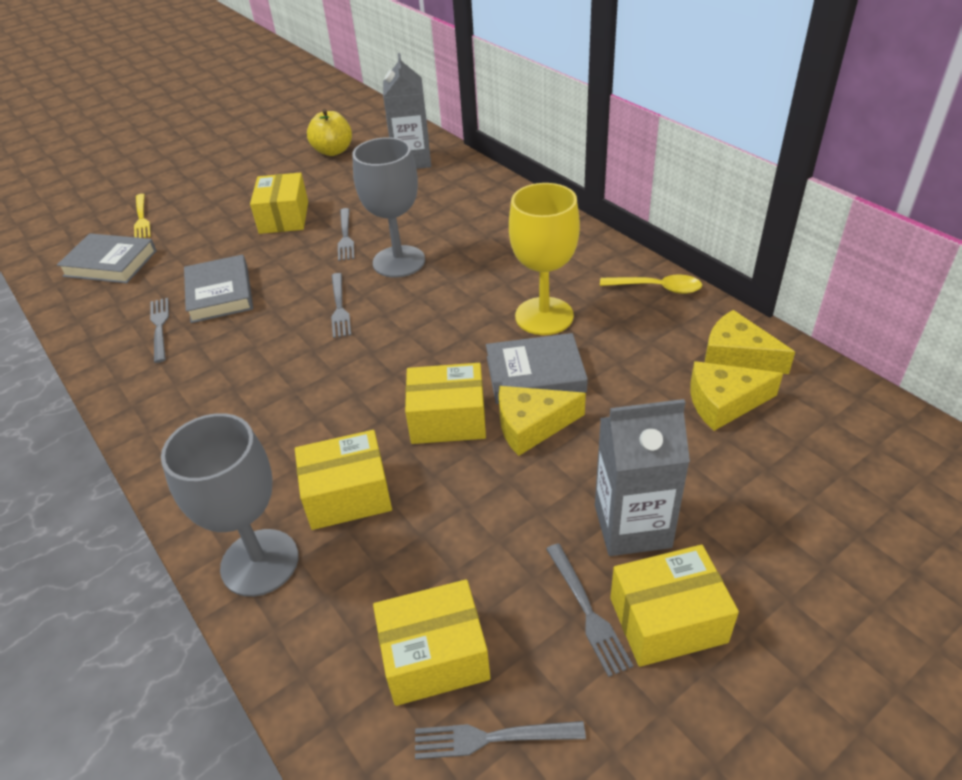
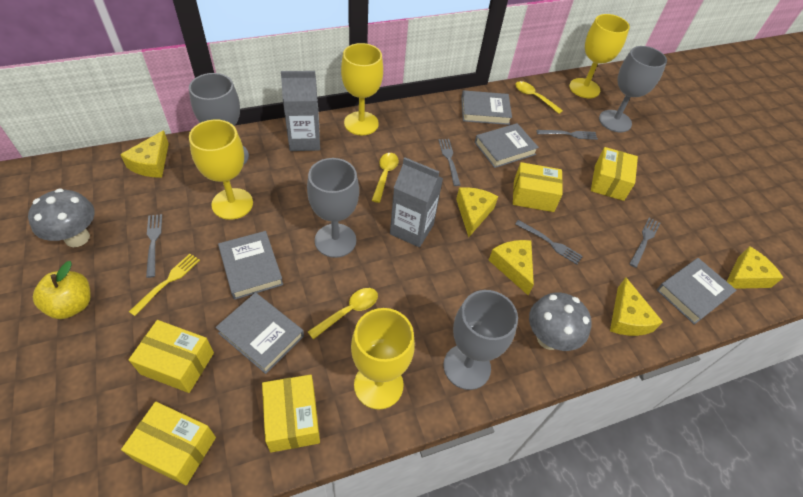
grey book: [57,233,157,283] [184,254,253,323] [486,333,588,404] = 3 -> [215,292,304,374] [218,231,283,300] [461,90,512,125] [475,123,539,168] [657,258,736,325] = 5
grey goblet: [161,413,298,597] [352,137,425,278] = 2 -> [189,73,249,165] [307,158,359,258] [443,290,518,390] [599,46,667,132] = 4
grey mushroom: none = 0 -> [28,188,95,247] [529,292,591,351] = 2
yellow cheese: [499,386,586,456] [690,361,783,431] [705,310,795,374] = 3 -> [120,130,169,178] [456,187,498,237] [489,240,534,295] [610,278,663,336] [727,246,783,289] = 5
yellow goblet: [509,183,580,335] = 1 -> [189,119,253,220] [341,43,383,135] [351,308,415,410] [569,14,630,98] = 4
yellow spoon: [600,275,702,294] = 1 -> [308,288,378,339] [372,153,399,203] [515,81,563,114] = 3

